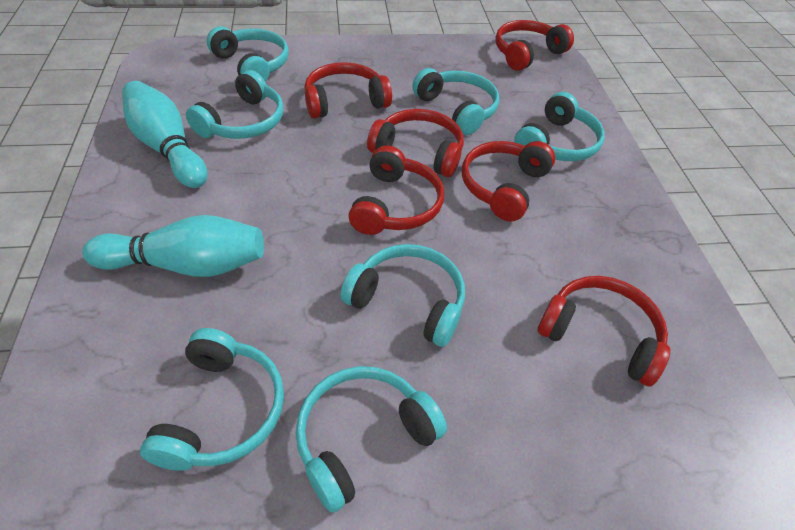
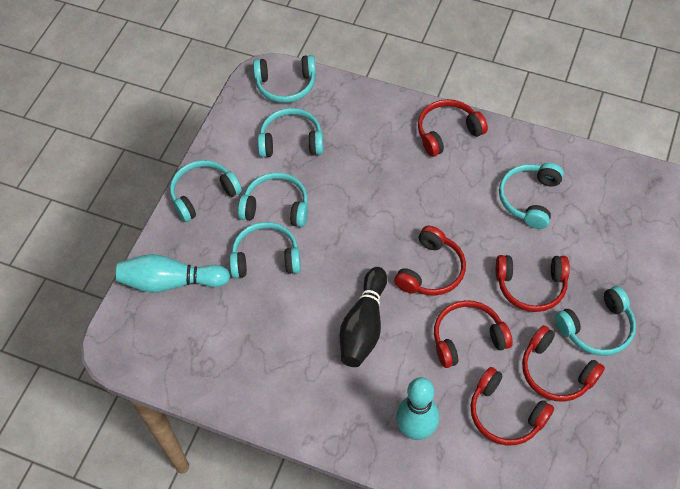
black bowling pin: none = 0 -> [340,267,387,367] = 1

